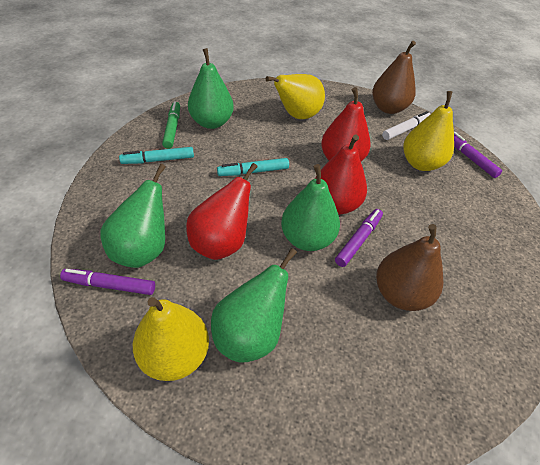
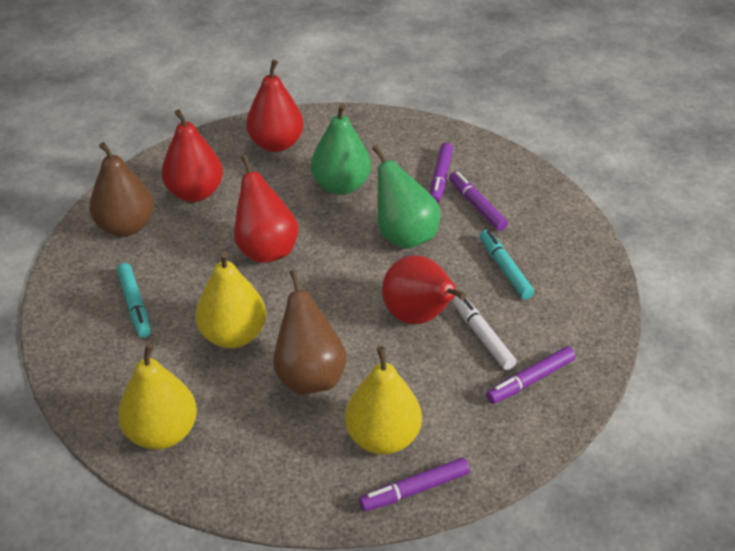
green marker: [162,101,180,149] = 1 -> none = 0
green pear: [100,164,166,268] [188,48,234,129] [211,248,297,363] [281,164,340,251] = 4 -> [311,103,371,195] [372,145,441,249] = 2
purple marker: [60,269,155,295] [335,209,383,267] [454,132,502,178] = 3 -> [359,458,470,512] [430,143,453,203] [449,172,508,231] [486,346,576,404] = 4
red pear: [186,163,257,260] [315,134,367,215] [321,87,371,161] = 3 -> [161,109,223,202] [234,155,299,263] [246,60,304,152] [382,256,466,324] = 4

